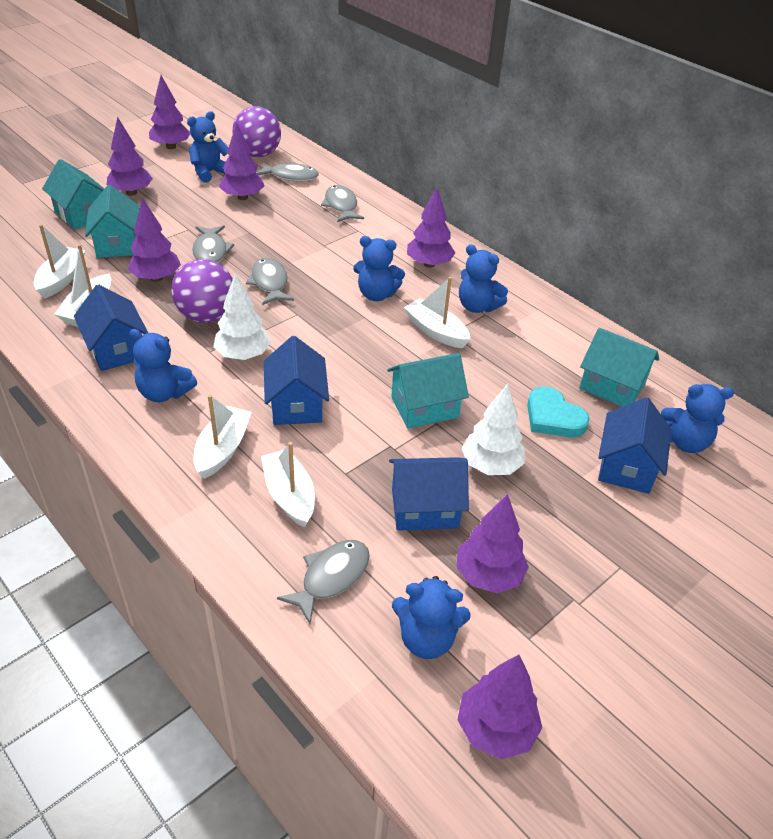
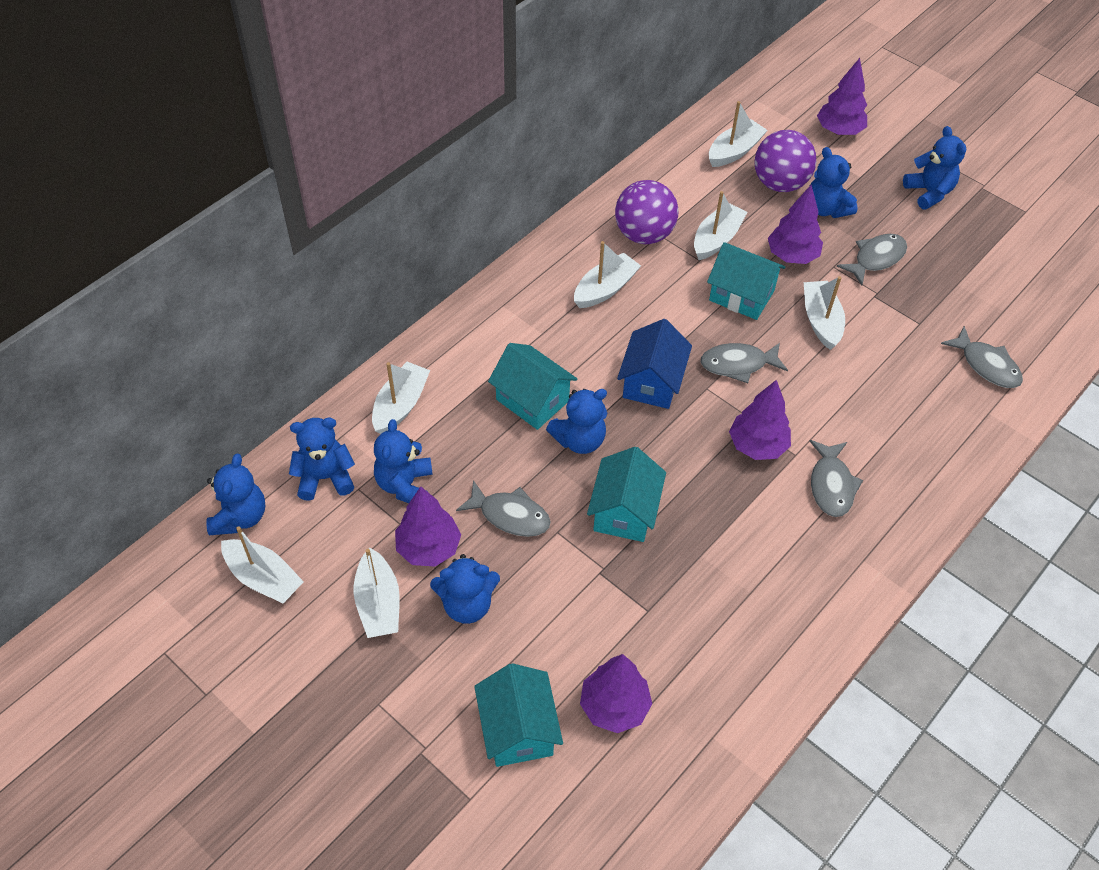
blue house: [74,285,148,371] [264,336,329,425] [389,457,469,531] [598,398,671,494] = 4 -> [617,319,692,409] = 1
blue teddy bear: [129,329,197,402] [187,111,228,183] [353,236,405,301] [392,576,471,659] [459,244,508,313] [661,384,734,453] = 6 -> [206,454,265,535] [289,418,355,501] [374,419,433,503] [430,554,500,624] [546,389,607,454] [810,147,858,218] [903,126,966,210] = 7
purple tree: [106,117,153,196] [128,198,181,282] [149,75,191,149] [219,122,264,200] [407,188,455,268] [456,494,529,593] [458,655,542,759] = 7 -> [395,486,461,567] [580,654,652,733] [729,380,791,460] [768,185,823,264] [817,58,867,135] = 5
turquoise heart: [527,386,590,437] = 1 -> none = 0
white boat: [34,224,86,299] [54,244,111,327] [194,395,252,479] [261,442,315,528] [404,277,470,348] = 5 -> [221,527,304,603] [354,548,400,638] [372,362,430,434] [574,241,641,308] [694,191,747,260] [709,101,768,167] [804,276,845,350] = 7
white tree: [213,273,271,360] [461,384,525,475] = 2 -> none = 0

